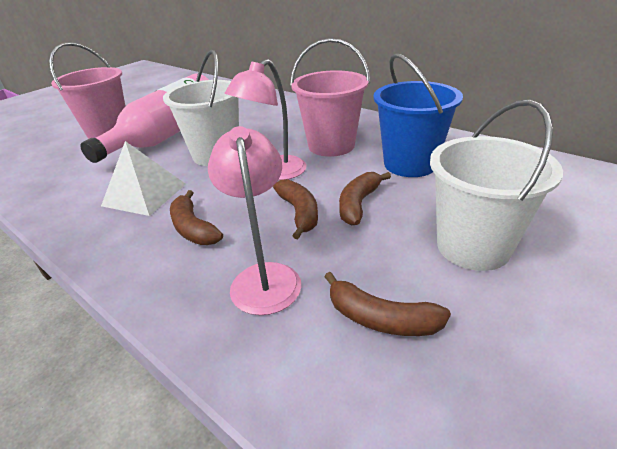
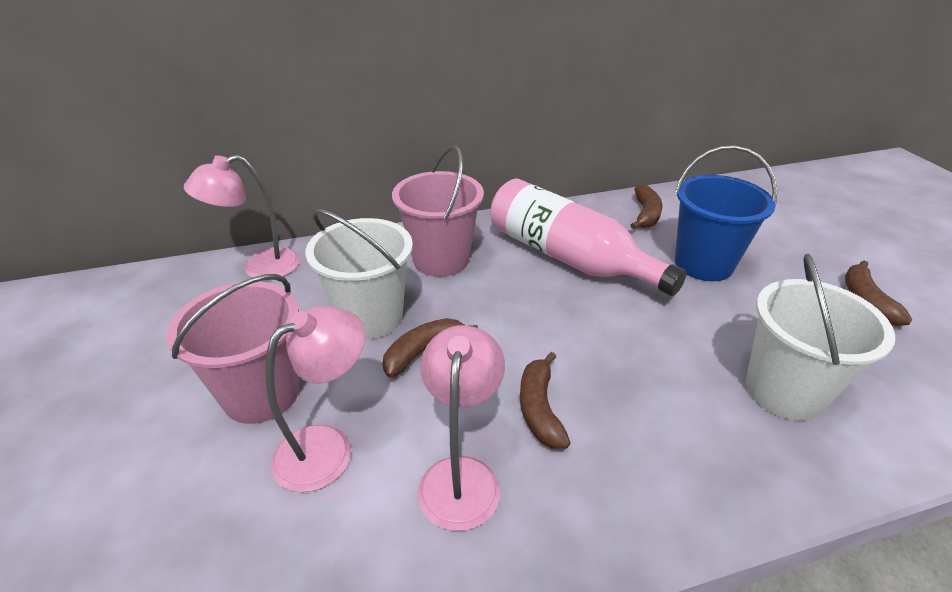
pink lamp: [208,126,301,315] [225,59,307,180] = 2 -> [184,155,300,278] [265,306,365,492] [418,325,505,531] = 3
white pyramid: [101,141,186,216] = 1 -> none = 0

